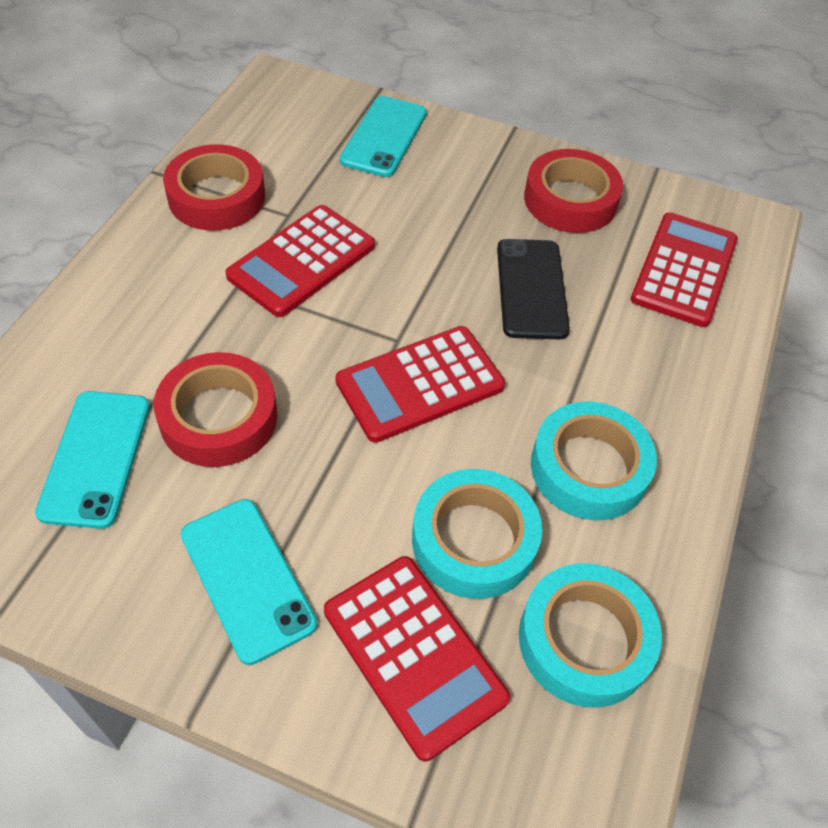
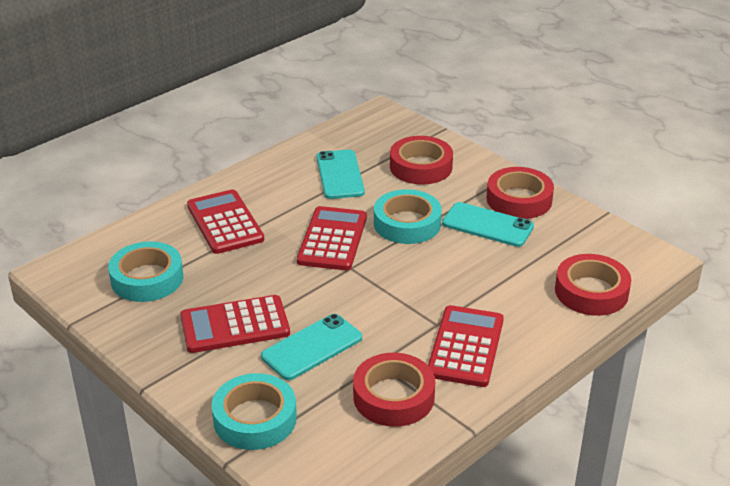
black phone: [497,239,570,339] = 1 -> none = 0
red tape: [154,352,277,467] [163,144,265,231] [524,149,623,233] = 3 -> [353,353,435,427] [390,136,453,185] [487,167,554,219] [555,254,631,316] = 4

